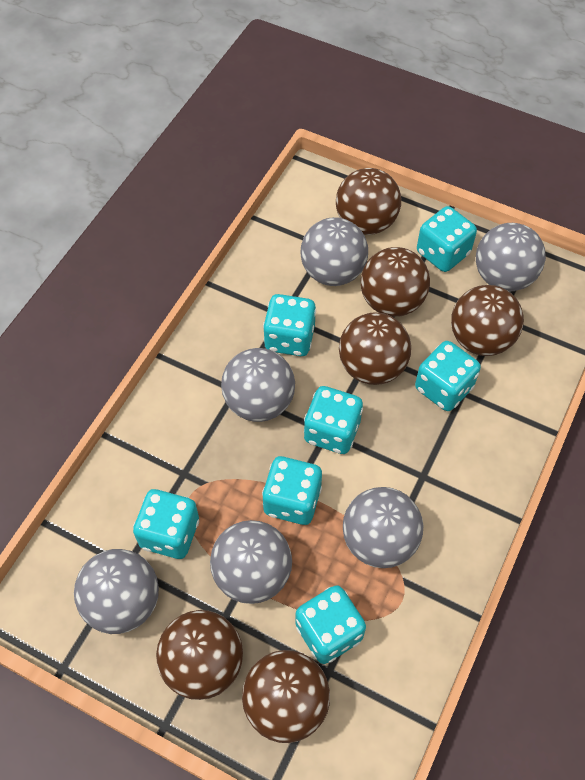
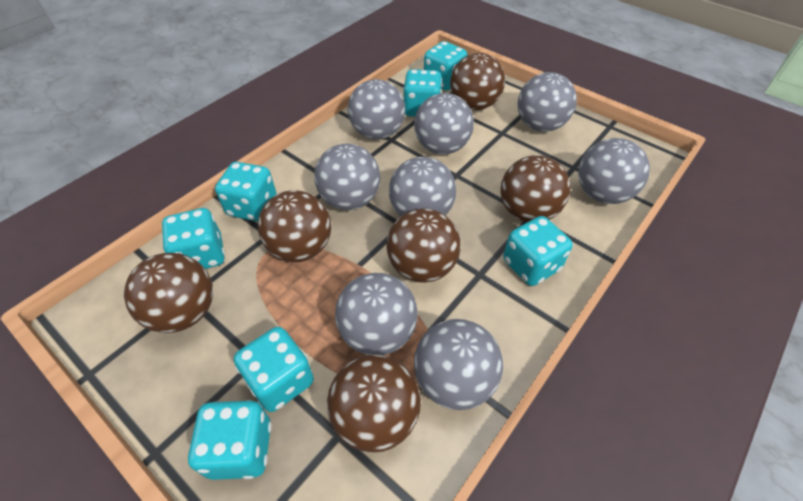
grey ball: [74,549,159,634] [210,520,292,604] [221,348,295,422] [301,217,368,286] [343,487,423,568] [476,223,546,291] = 6 -> [314,143,380,210] [335,273,418,355] [348,79,405,140] [389,157,456,217] [414,93,474,155] [414,319,503,410] [517,72,577,132] [578,138,650,204] = 8

